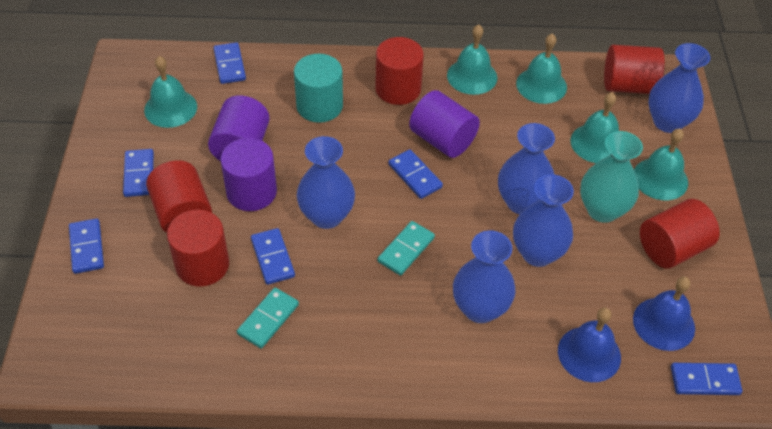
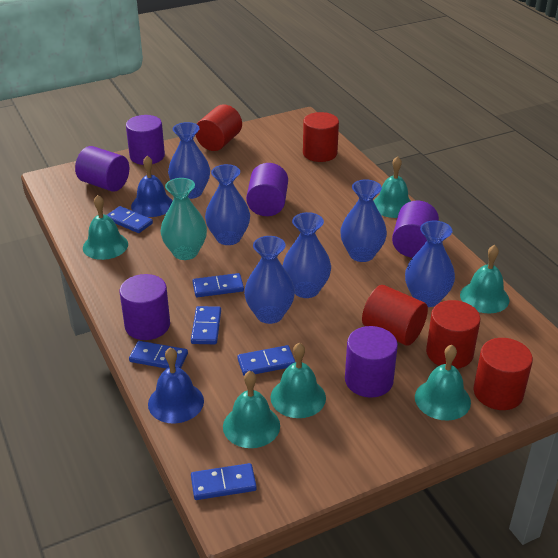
blue vase: [297,136,355,229] [453,230,516,323] [498,123,555,214] [513,174,574,267] [648,43,710,133] = 5 -> [168,122,210,199] [205,164,250,245] [244,236,295,324] [283,212,331,298] [340,179,387,262] [405,221,455,307] = 6
purple cylinder: [208,95,270,161] [220,138,277,211] [409,90,480,158] = 3 -> [75,146,129,192] [120,274,170,340] [126,115,165,165] [246,163,288,216] [345,326,398,398] [392,200,439,258] = 6
turquoise bell: [144,56,197,128] [447,24,497,95] [516,33,567,104] [571,92,619,163] [634,129,688,200] = 5 -> [83,195,128,260] [223,371,280,448] [271,343,326,418] [373,156,411,218] [415,345,471,421] [460,245,509,314] = 6
turquoise cylinder: [294,54,343,123] = 1 -> none = 0
turquoise domino: [237,288,299,348] [377,221,435,276] = 2 -> none = 0

